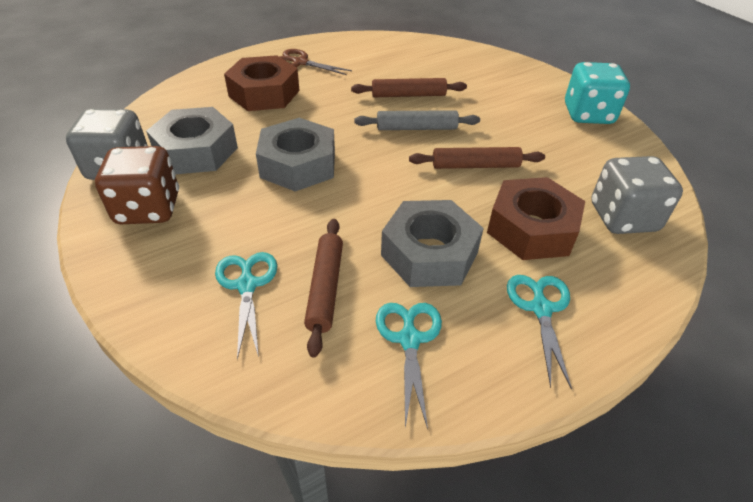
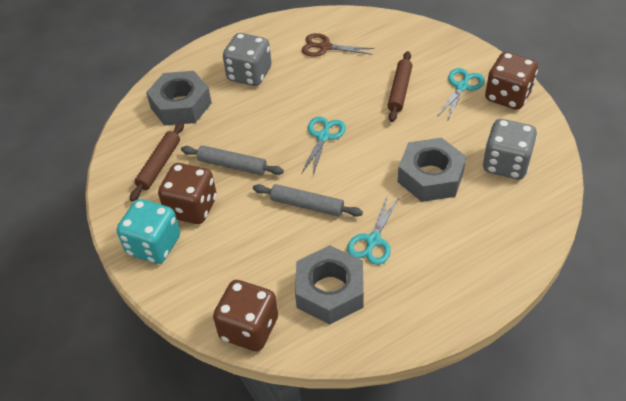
brown dice: [95,146,179,224] = 1 -> [158,163,217,224] [213,280,278,351] [485,52,538,110] = 3
brown nut: [224,55,300,111] [487,177,585,260] = 2 -> none = 0
brown rolling pin: [304,219,343,358] [351,78,467,97] [409,147,545,169] = 3 -> [130,122,184,202] [387,51,412,122] = 2
grey rolling pin: [354,110,480,130] = 1 -> [181,145,284,175] [253,184,363,217] = 2

